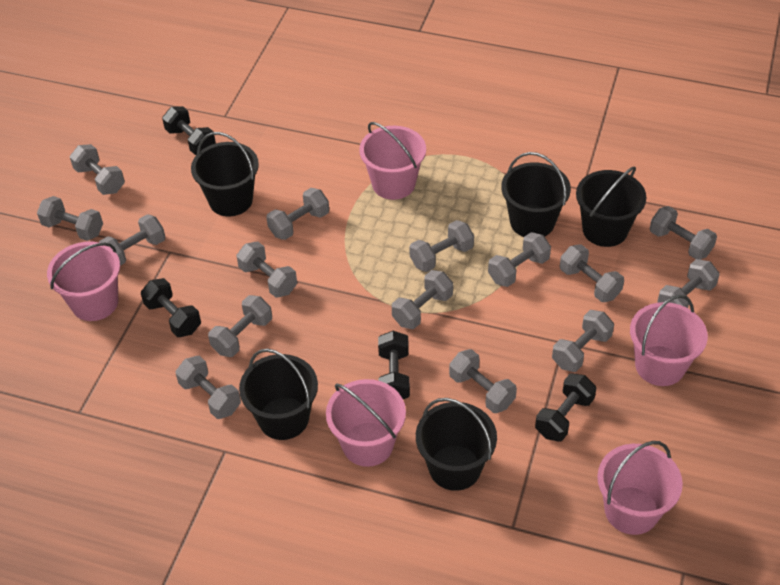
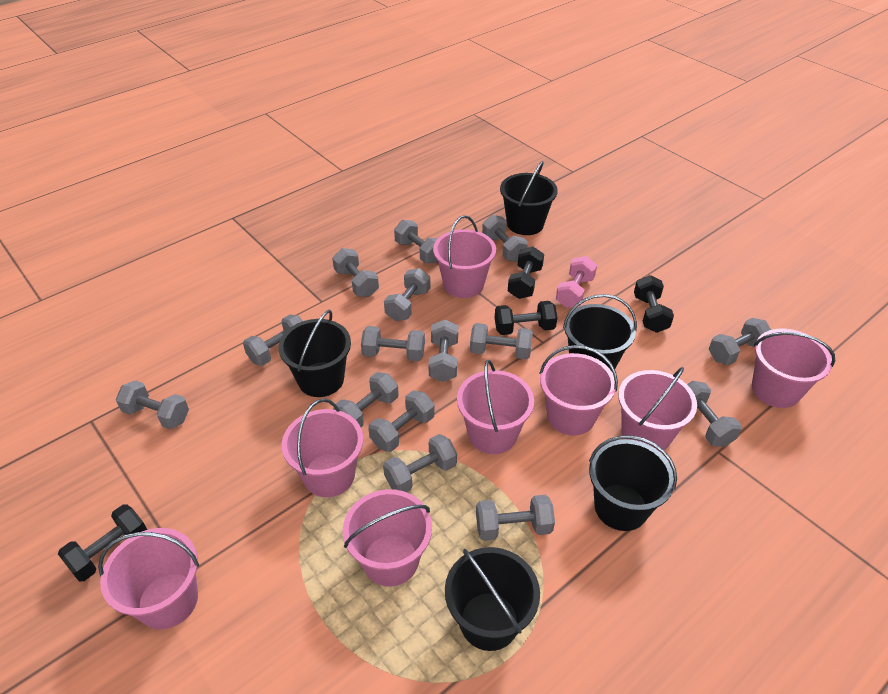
pink bucket: [47,242,120,321] [326,379,406,467] [359,122,426,200] [597,441,683,535] [630,295,708,386] = 5 -> [98,528,199,629] [282,399,363,497] [343,489,432,587] [433,215,496,298] [457,359,534,454] [539,345,618,435] [618,367,697,452] [752,328,835,408] = 8
pink dumbbell: none = 0 -> [556,256,597,308] = 1

